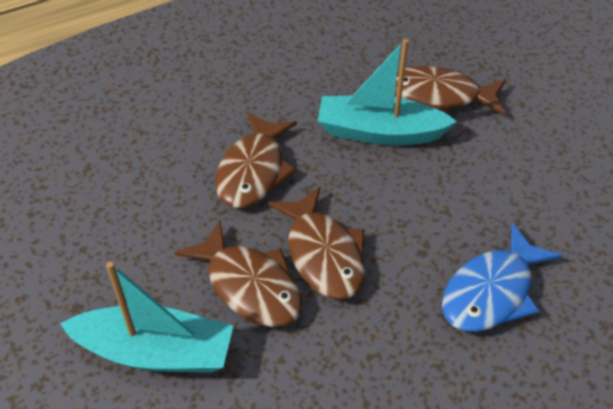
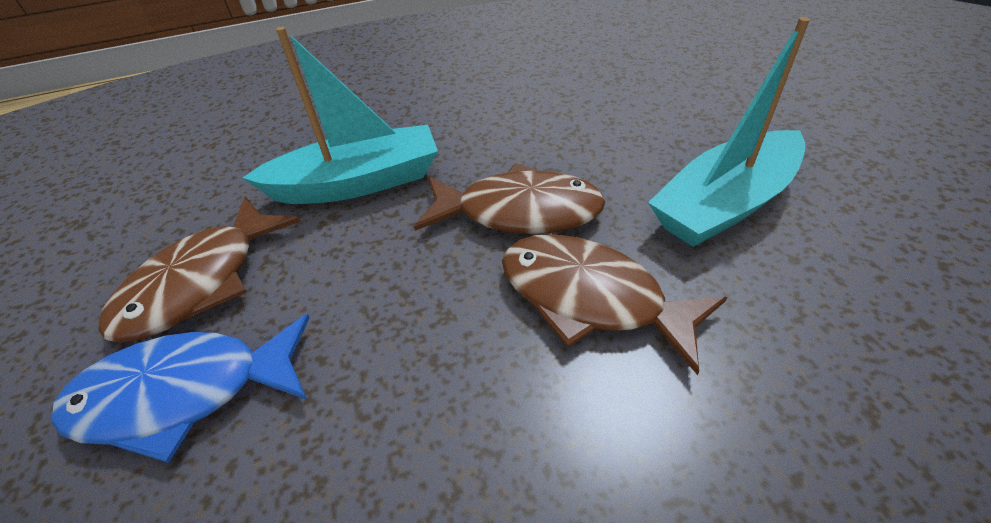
brown fish: [174,220,303,327] [215,113,297,208] [268,186,365,299] [395,66,506,116] = 4 -> [99,196,301,343] [414,163,606,234] [502,234,727,375] = 3

